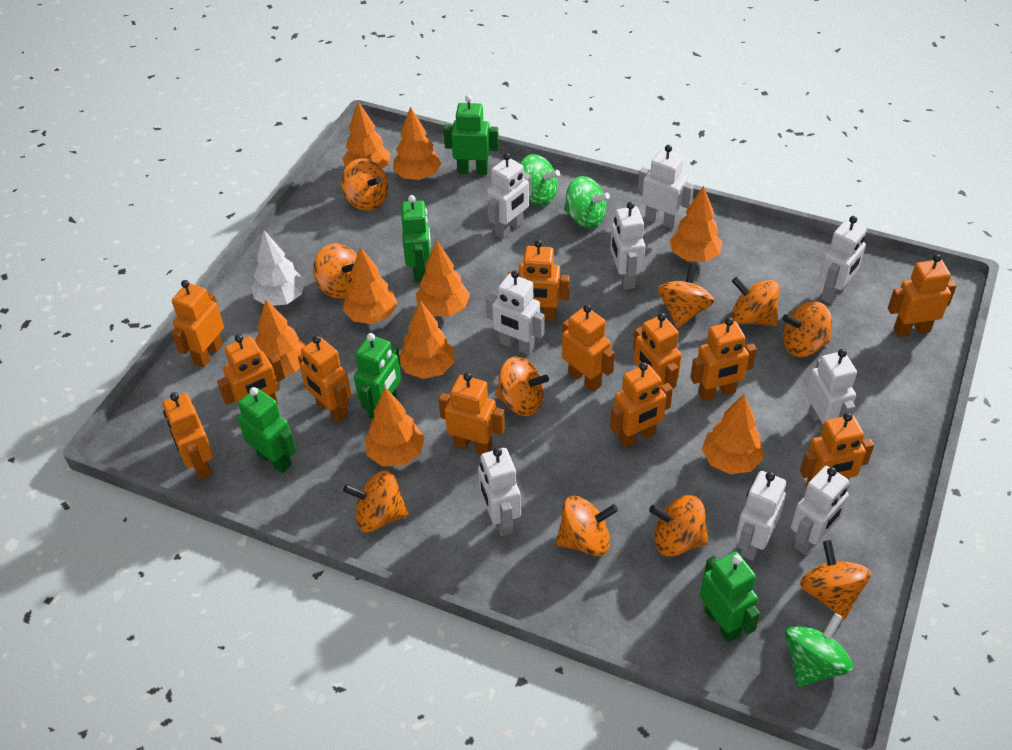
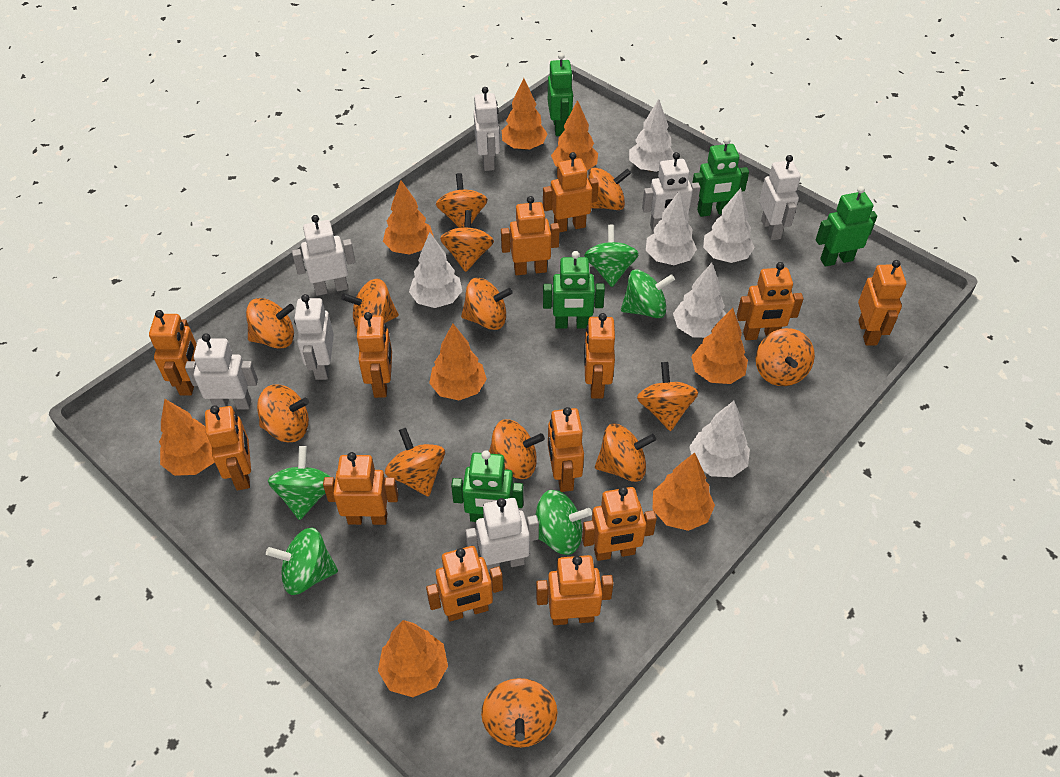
green spinning top: [520,154,560,206] [564,176,610,229] [785,613,853,687] = 3 -> [266,527,338,595] [268,446,331,520] [535,490,592,555] [584,225,639,287] [621,269,675,318] = 5
orange robot: [162,392,213,480] [172,280,224,368] [217,334,285,405] [298,335,351,422] [438,372,505,454] [508,240,570,321] [562,304,615,392] [610,362,673,448] [633,313,682,388] [690,317,757,401] [800,412,874,486] [888,254,956,337] = 12 -> [149,310,197,395] [205,405,251,491] [323,452,398,525] [357,312,392,398] [426,546,503,622] [501,196,560,275] [536,555,614,625] [543,152,599,232] [548,407,584,492] [582,487,657,561] [584,313,615,399] [737,262,803,340] [858,260,906,346] = 13
orange spinning top: [313,243,357,299] [341,158,388,211] [343,470,409,532] [495,357,549,416] [556,496,618,556] [649,495,709,557] [658,264,714,328] [731,277,779,326] [782,301,832,357] [800,540,871,619] = 10 -> [246,298,294,349] [257,384,309,442] [341,279,399,329] [385,428,445,497] [436,173,488,228] [440,210,494,272] [461,278,513,330] [481,678,558,748] [489,419,545,479] [588,167,631,210] [595,424,656,482] [637,362,698,431] [756,328,815,386] = 13
orange tree: [256,300,306,375] [342,102,391,169] [343,247,397,324] [365,388,425,466] [393,107,441,180] [399,300,455,379] [416,240,470,317] [670,186,722,262] [702,394,764,474] = 9 -> [159,399,215,476] [378,620,448,697] [383,180,434,255] [429,324,487,400] [502,78,548,150] [551,100,598,170] [653,453,715,531] [691,308,748,384] = 8
white robot: [478,448,521,536] [486,270,545,355] [487,153,532,239] [610,202,645,290] [638,145,694,229] [736,471,786,561] [791,466,850,555] [806,349,857,433] [819,216,867,304] = 9 -> [185,333,258,409] [292,215,355,296] [294,294,334,380] [465,498,539,572] [474,87,500,171] [642,152,701,232] [759,155,801,240] = 7
white tree: [251,230,305,306] = 1 -> [409,232,462,308] [629,100,675,172] [646,190,697,265] [673,263,726,338] [689,401,750,477] [703,188,755,263] = 6

